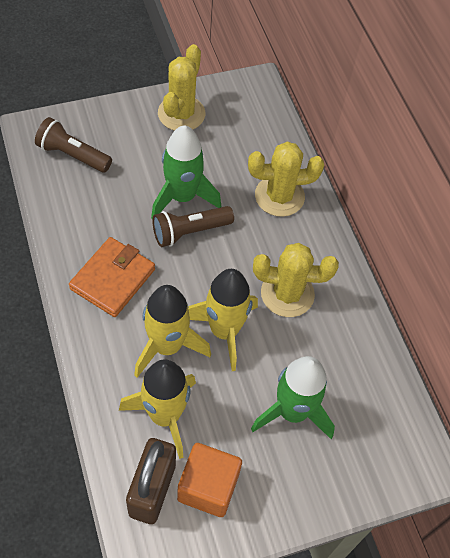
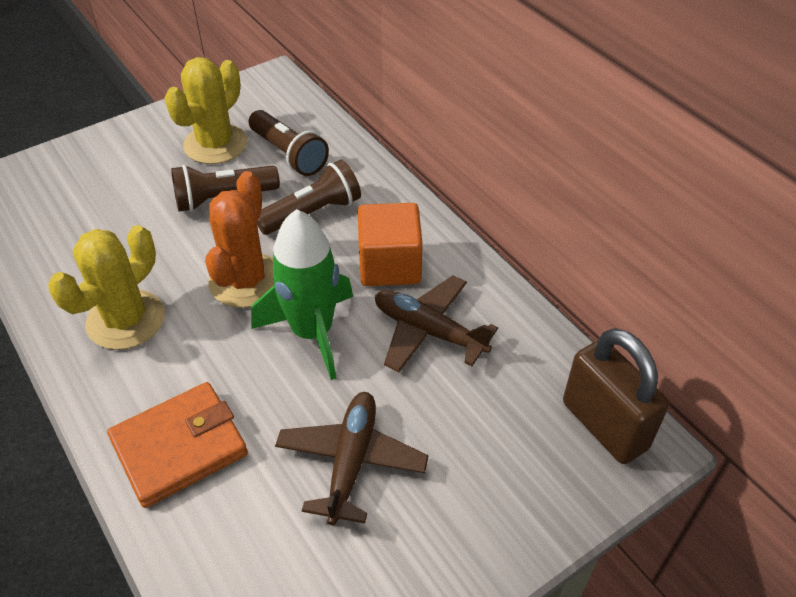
brown flashlight: [35,117,112,173] [152,206,234,247] = 2 -> [171,165,280,212] [249,110,329,176] [257,159,361,235] = 3
brown plane: none = 0 -> [275,392,429,526] [375,275,498,372] = 2
green rocket: [151,125,221,219] [251,356,335,439] = 2 -> [251,209,353,380] = 1
orange cactus: none = 0 -> [205,171,274,308] = 1
yellow cactus: [158,44,205,131] [248,141,324,217] [253,243,339,317] = 3 -> [48,225,165,350] [164,57,247,164] = 2
yellow rocket: [119,360,196,459] [134,285,211,378] [188,269,258,371] = 3 -> none = 0

